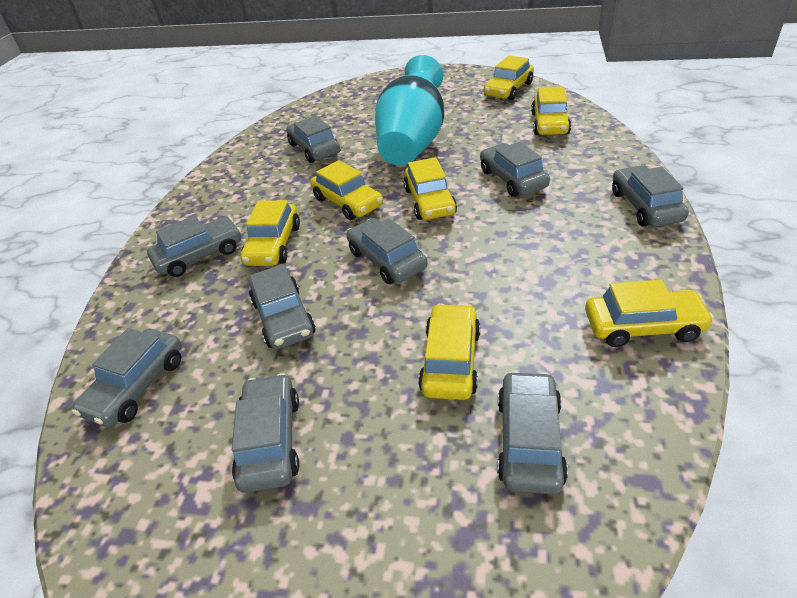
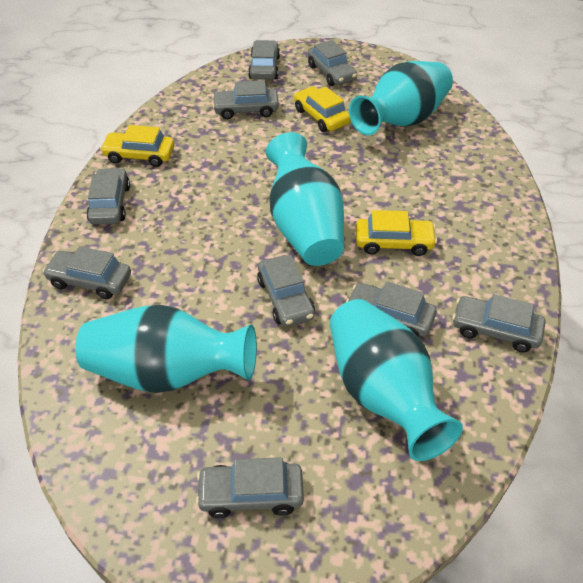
turquoise vase: [375,55,444,166] = 1 -> [75,305,257,393] [266,132,344,266] [330,299,463,461] [349,61,453,135] = 4
yellow car: [240,200,300,266] [310,160,383,220] [404,157,457,220] [418,303,480,400] [484,55,534,100] [531,86,571,135] [585,280,714,347] = 7 -> [100,125,174,167] [294,86,351,132] [356,210,437,256] = 3

